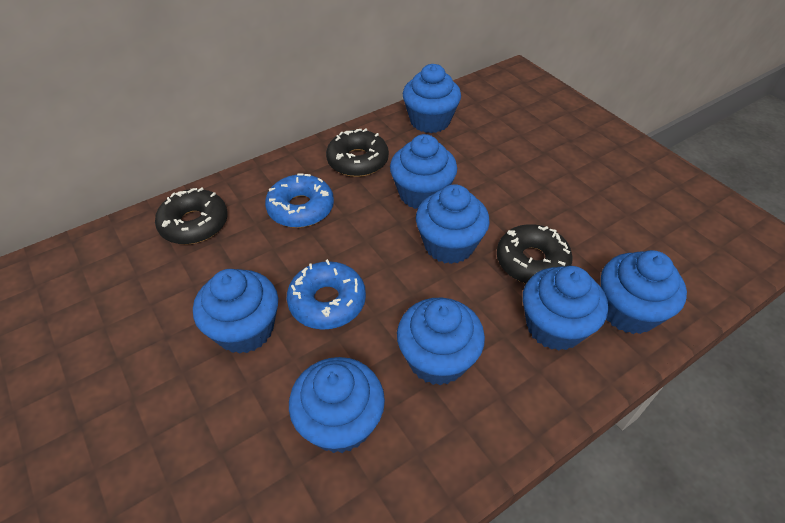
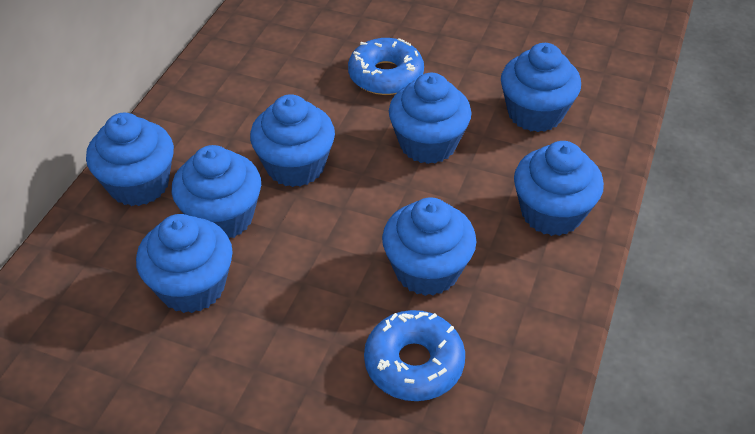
black donut: [155,187,228,244] [326,129,389,177] [497,224,573,284] = 3 -> none = 0

